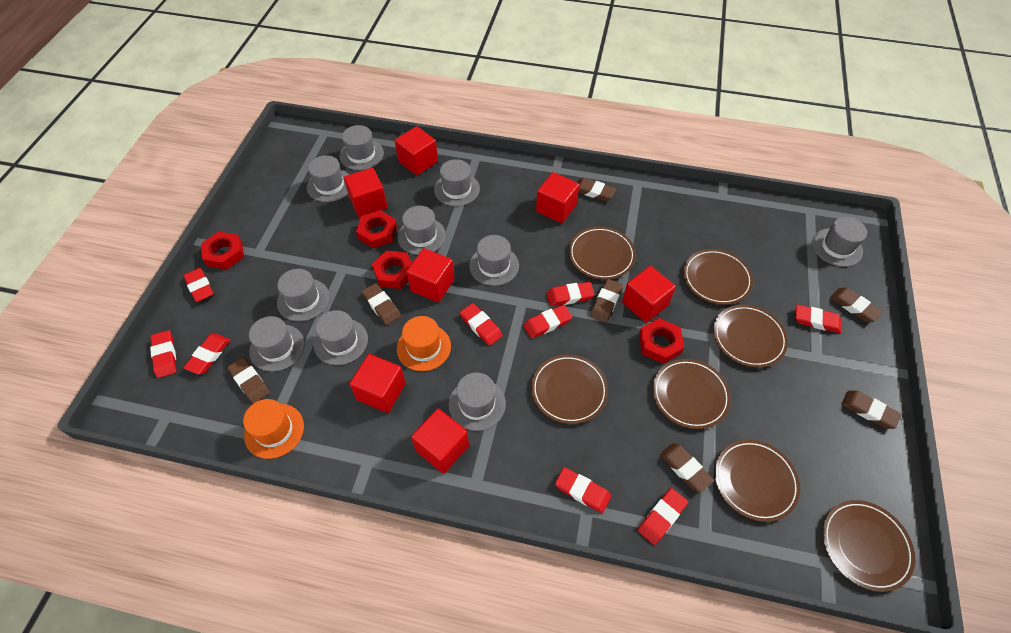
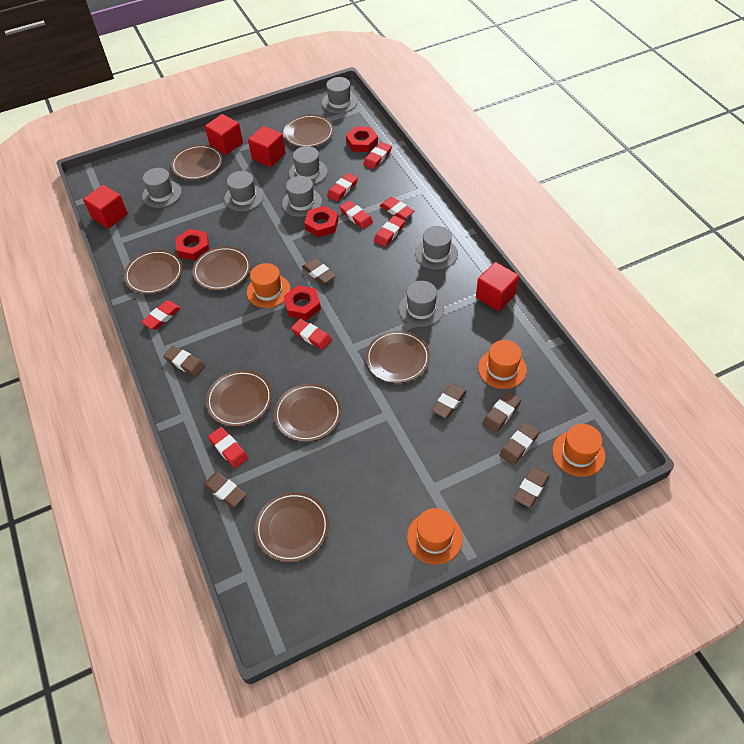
brown plate: [531,354,608,424] [569,227,636,280] [652,359,731,429] [683,249,753,305] [713,305,788,368] [714,440,800,522] [822,500,915,592] = 7 -> [124,250,183,294] [171,145,223,180] [192,246,251,290] [206,370,272,427] [255,492,329,562] [274,384,341,442] [283,114,334,147] [366,330,430,383] = 8
grey hat: [249,316,305,372] [277,269,329,322] [307,155,349,202] [314,310,368,365] [339,125,384,170] [398,206,446,255] [434,159,480,206] [449,372,506,431] [469,235,519,286] [812,217,867,267] = 10 -> [142,168,182,208] [224,171,264,211] [282,176,322,217] [289,146,328,185] [322,77,358,113] [399,281,444,327] [415,226,458,270] = 7
orange hat: [243,399,304,459] [397,316,451,371] = 2 -> [247,263,291,308] [407,508,463,565] [478,340,527,389] [552,424,605,477] = 4
red cube: [344,168,387,218] [349,354,406,413] [395,126,438,175] [406,248,455,303] [411,408,469,474] [536,172,579,223] [622,266,676,323] = 7 -> [83,185,128,229] [205,114,243,155] [248,126,286,167] [476,262,519,311] = 4
red eraser: [150,330,177,378] [183,268,214,302] [183,334,230,375] [460,303,502,346] [523,305,572,339] [546,282,595,306] [555,467,611,513] [638,488,688,545] [796,305,841,333] = 9 -> [141,301,181,330] [208,427,248,468] [291,319,332,350] [327,173,358,201] [340,200,373,229] [363,142,392,169] [374,216,405,247] [380,197,414,220] = 8

